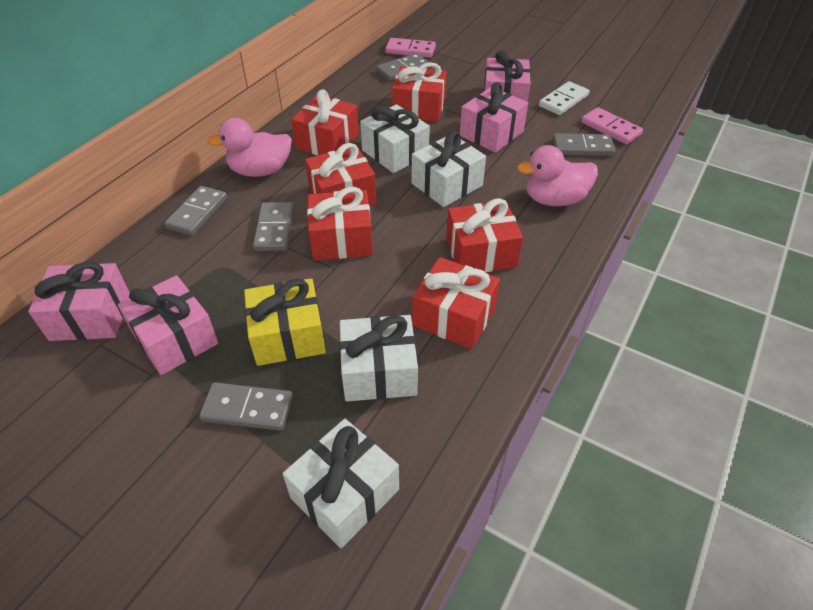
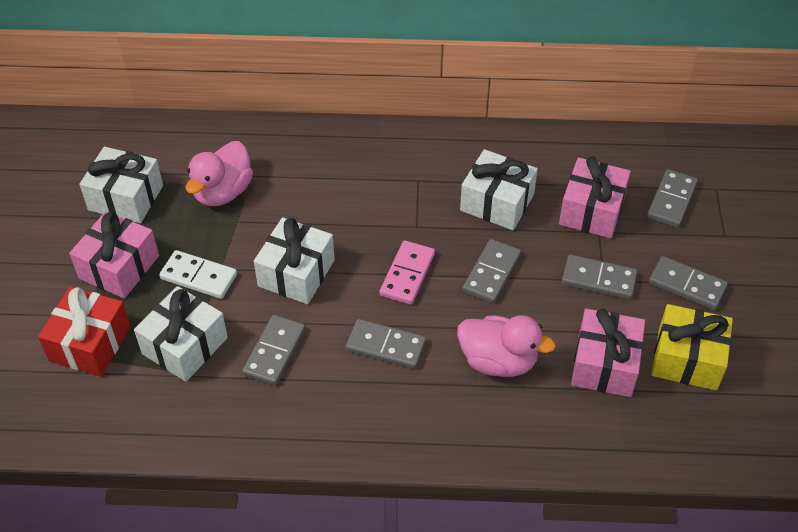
grey domino: [164,186,227,236] [199,382,293,431] [253,202,294,251] [377,53,430,81] [553,133,615,156] = 5 -> [242,315,305,385] [346,319,426,369] [462,239,521,303] [562,254,637,299] [647,169,698,228] [649,256,728,310] = 6
pink domino: [385,38,436,58] [581,107,643,144] = 2 -> [380,240,435,305] = 1
pink gift: [28,261,130,341] [118,275,218,375] [460,82,528,153] [484,50,531,102] = 4 -> [69,211,159,298] [559,156,631,238] [571,309,645,397] = 3
red gift: [291,89,359,155] [305,143,376,206] [307,187,373,260] [392,62,447,122] [412,257,500,349] [446,198,523,272] = 6 -> [38,287,131,377] = 1

